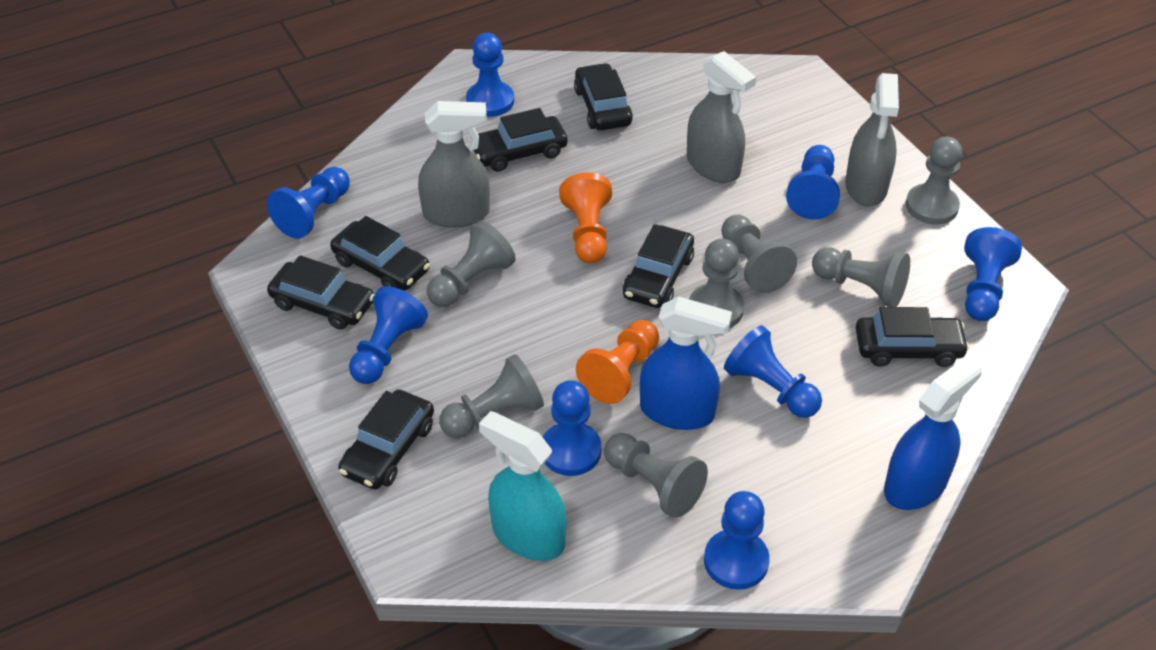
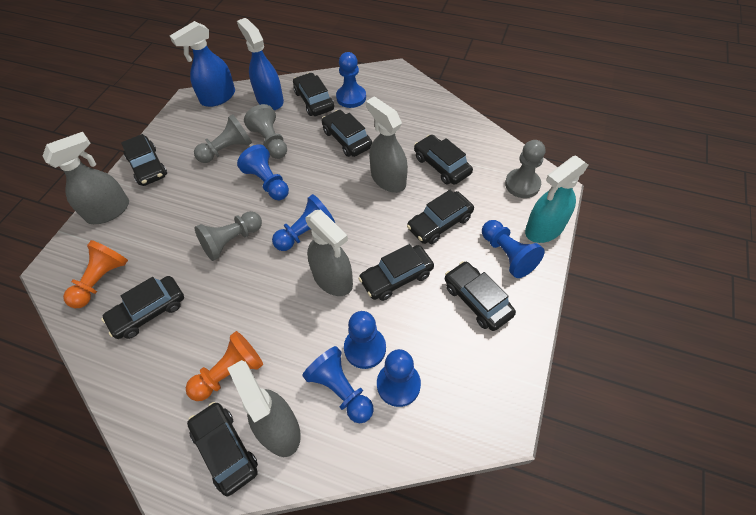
black car: [267,255,375,330] [330,216,430,291] [338,390,434,489] [469,108,568,172] [574,63,633,130] [623,224,694,308] [856,307,969,367] = 7 -> [101,276,184,339] [121,134,167,186] [187,402,258,496] [293,73,334,116] [322,110,373,157] [358,244,434,301] [407,190,474,244] [414,135,473,185] [445,261,516,331] = 9
blue pawn: [267,167,350,239] [349,286,428,384] [466,33,514,117] [543,380,601,476] [704,491,770,590] [724,325,822,418] [786,145,840,219] [964,227,1022,321] = 8 -> [237,145,289,200] [272,194,335,251] [302,346,374,423] [336,52,366,108] [344,311,386,369] [377,349,421,407] [482,220,545,278] = 7
grey pawn: [427,221,516,307] [439,354,544,438] [604,433,708,518] [689,239,744,328] [721,215,797,293] [812,247,910,307] [906,137,962,224] = 7 -> [194,114,252,163] [194,211,262,261] [244,104,287,159] [505,140,545,198] = 4
grey spray bottle: [418,101,490,228] [687,51,756,183] [845,73,899,206] = 3 -> [43,132,129,224] [227,360,301,457] [305,210,353,296] [366,97,408,193] = 4

